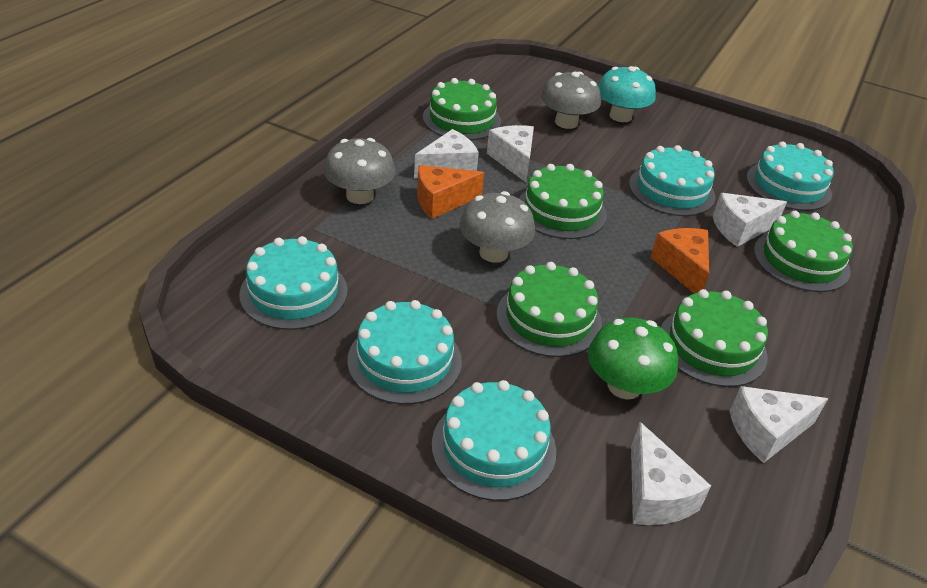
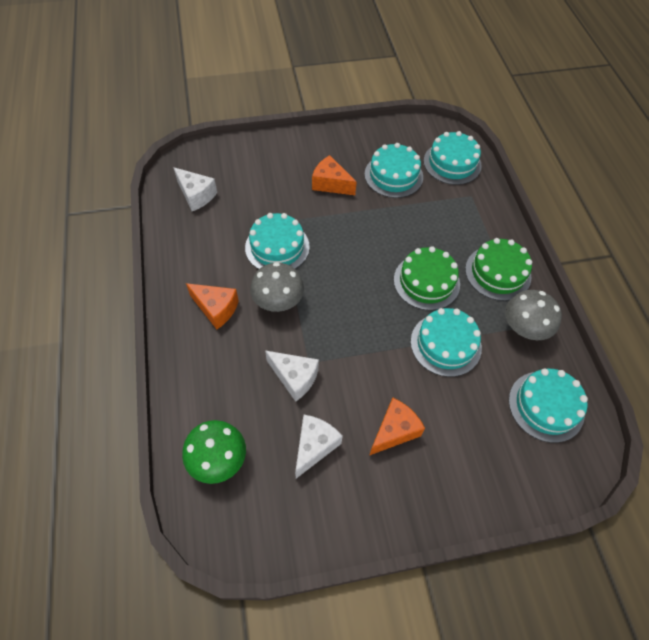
green cake: [423,78,501,140] [496,262,602,357] [519,164,607,239] [661,289,768,387] [754,211,853,292] = 5 -> [394,246,460,310] [465,238,532,301] = 2
grey mushroom: [324,138,395,204] [459,191,535,263] [541,72,601,129] = 3 -> [250,262,304,312] [505,290,562,340] = 2
orange cheese: [417,165,485,219] [650,228,709,294] = 2 -> [186,283,239,329] [312,155,357,195] [370,397,425,455] = 3
turquoise mushroom: [598,66,656,122] = 1 -> none = 0
white cheese: [414,129,479,179] [487,125,534,182] [631,422,711,525] [713,193,787,247] [729,386,828,463] = 5 -> [173,167,217,211] [265,350,319,402] [295,414,343,478] = 3

